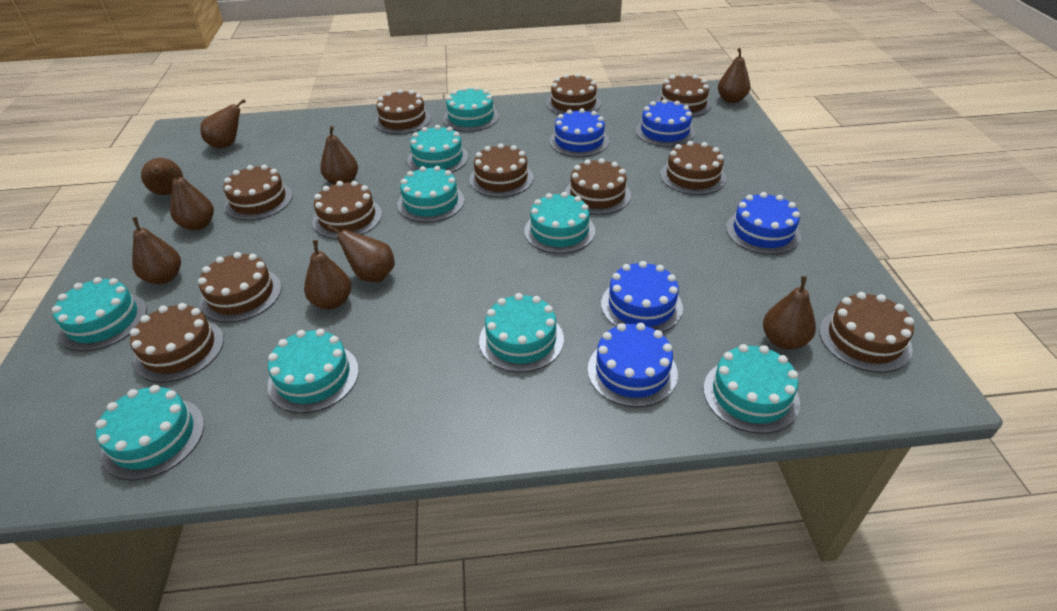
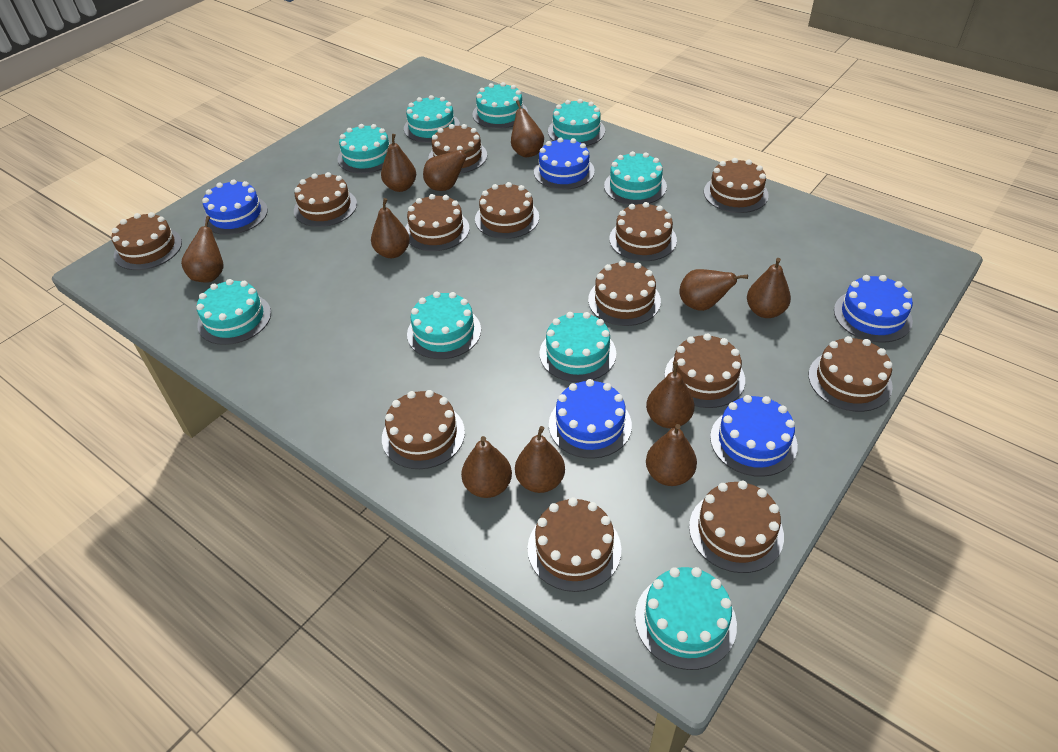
brown cake: [130,303,224,383] [198,252,282,323] [223,165,293,220] [313,181,382,239] [375,89,431,134] [470,143,534,197] [546,73,601,115] [565,158,631,215] [656,73,712,117] [660,141,726,195] [819,292,914,373] = 11 -> [112,212,182,270] [294,172,357,227] [382,390,465,469] [405,194,470,251] [428,124,487,174] [475,182,539,239] [528,497,621,592] [588,260,661,326] [609,202,677,261] [665,334,745,408] [689,481,784,573] [704,158,769,213] [809,336,893,412] = 13
brown pear: [132,217,181,284] [141,158,183,195] [169,167,214,230] [200,99,246,149] [304,240,351,309] [320,126,358,185] [327,225,395,282] [718,48,750,103] [763,276,816,350] = 9 -> [181,216,224,283] [371,198,410,258] [381,134,416,192] [423,147,474,191] [461,436,512,498] [511,100,544,157] [515,426,565,493] [646,362,695,428] [646,424,697,486] [679,269,748,311] [747,258,791,318] = 11

